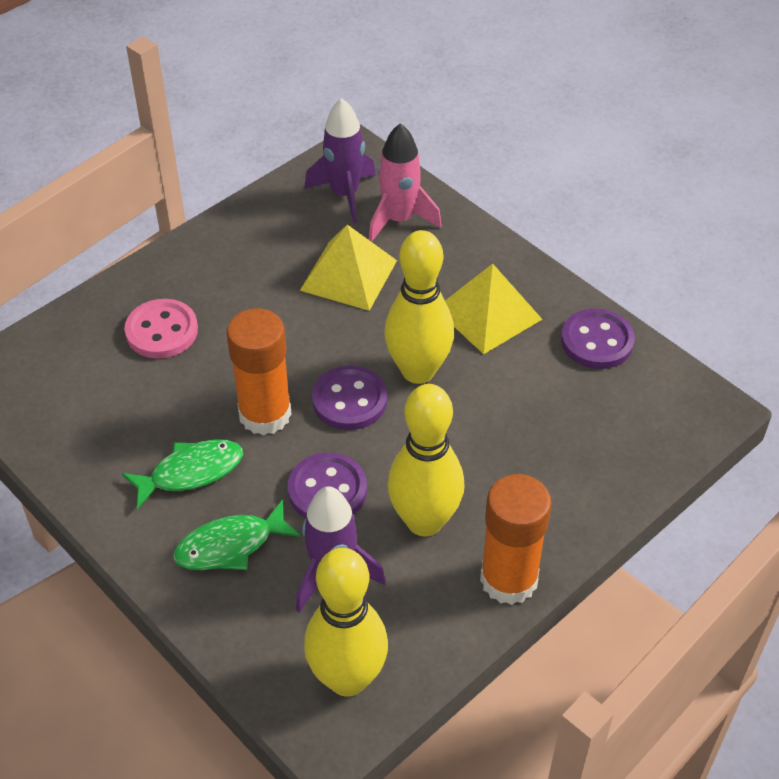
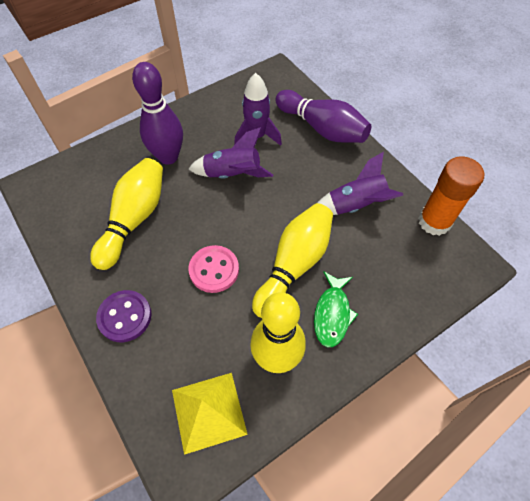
green fish: [122,439,243,510] [173,499,301,570] = 2 -> [314,271,358,347] = 1
orange glue stick: [226,308,292,435] [480,474,552,605] = 2 -> [418,157,484,236] = 1
pink rocket: [369,123,442,242] = 1 -> none = 0
purple bowling pin: none = 0 -> [132,62,183,165] [276,90,371,143] = 2
purple button: [288,453,367,518] [312,366,387,430] [561,308,635,369] = 3 -> [96,290,152,342] = 1
purple rocket: [296,486,386,613] [304,98,376,223] = 2 -> [189,127,273,179] [234,73,282,146] [317,152,403,215] = 3
yellow pyramid: [300,225,397,311] [445,264,542,354] = 2 -> [172,373,248,455] = 1

